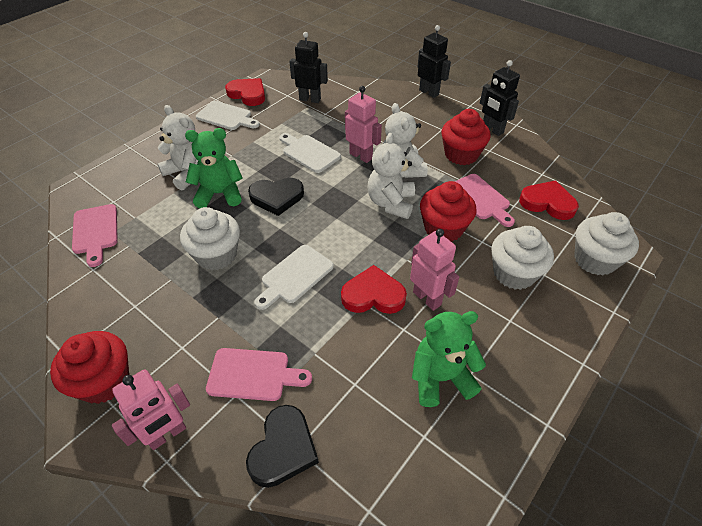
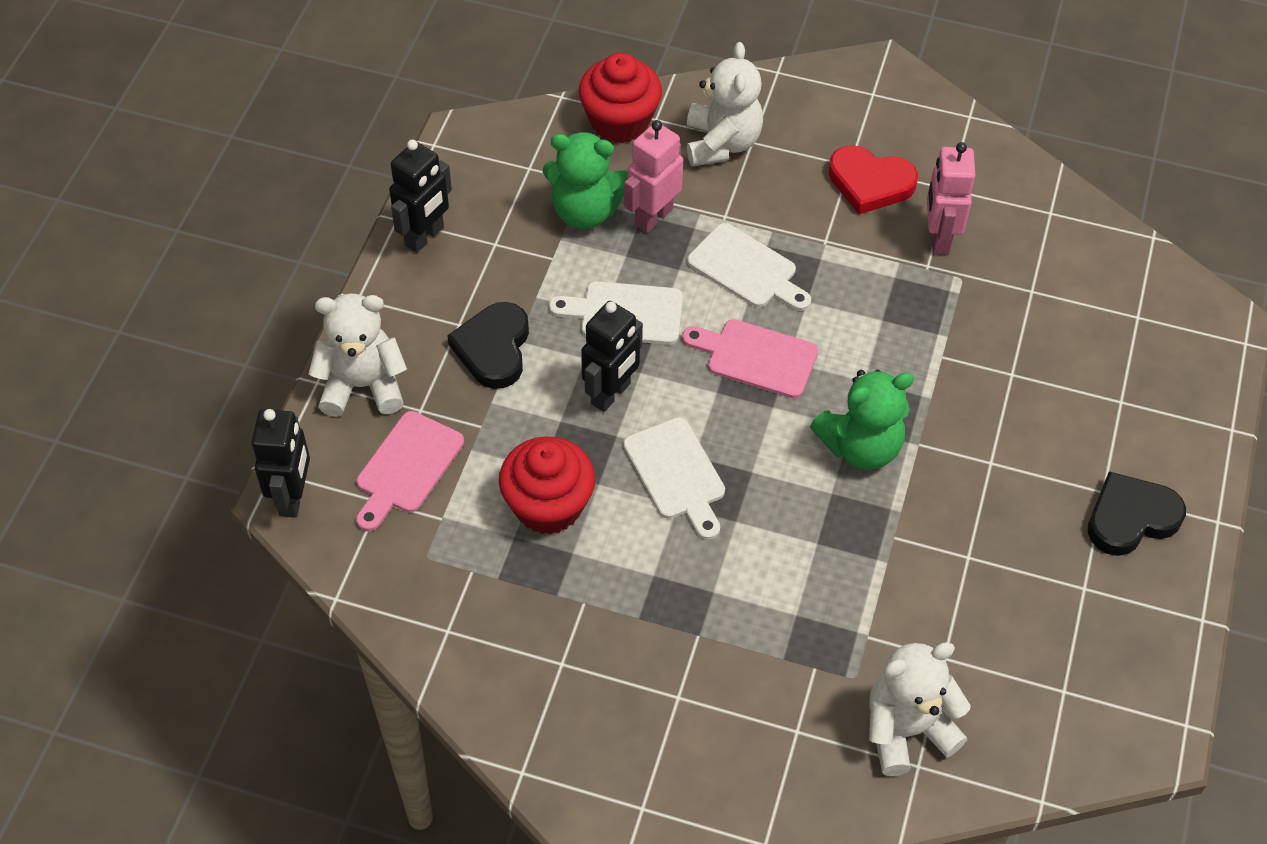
pink cutting board: [72,204,118,267] [206,348,312,401] [455,174,515,227] = 3 -> [356,411,464,531] [682,319,818,398] = 2
pink robot: [112,370,190,450] [345,86,382,163] [410,229,459,311] = 3 -> [624,120,683,233] [927,142,976,255] = 2
red cupcake: [50,331,129,404] [420,181,476,242] [441,109,490,165] = 3 -> [499,436,595,535] [579,53,662,143] = 2
red heart: [225,78,265,106] [341,265,407,314] [519,180,579,220] = 3 -> [828,145,918,214] = 1
white cupcake: [180,207,240,270] [491,226,554,290] [574,212,639,275] = 3 -> none = 0

